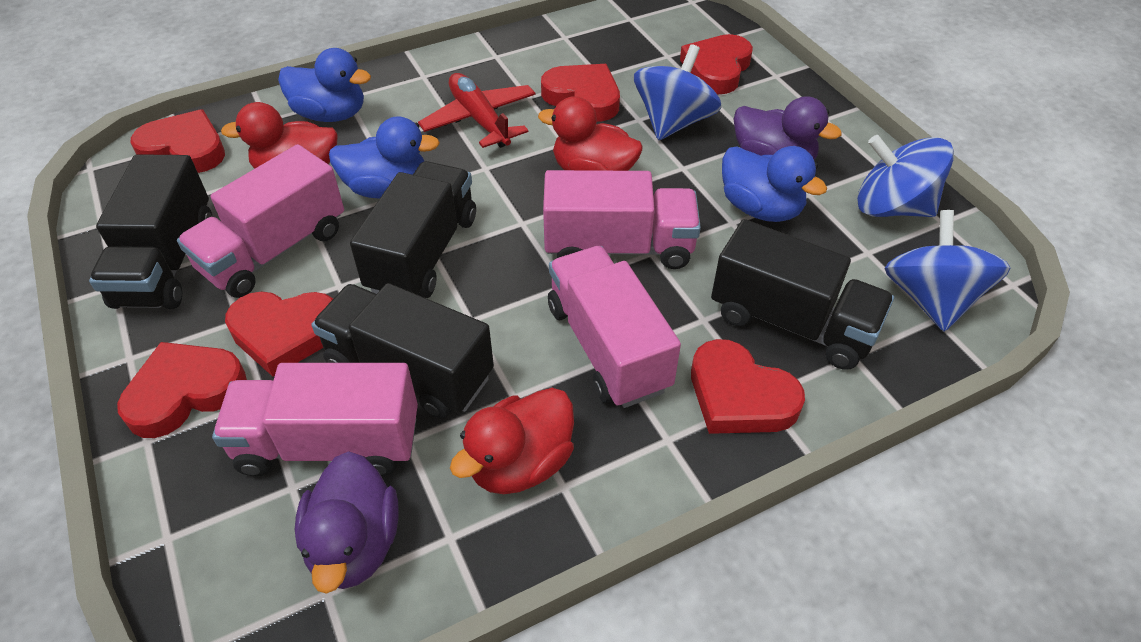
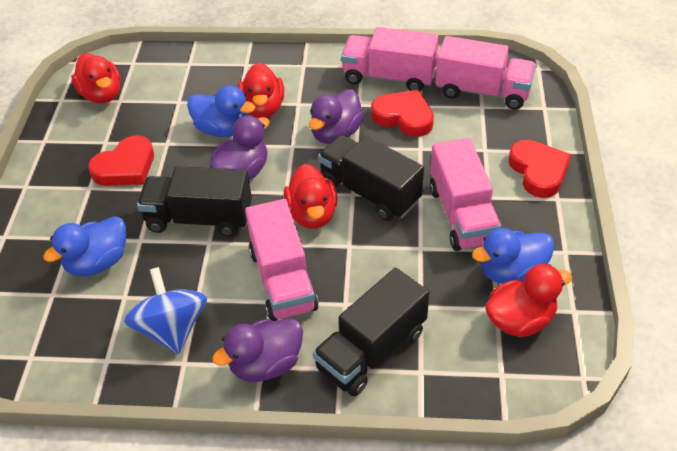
black truck: [89,154,212,309] [311,283,494,419] [350,161,476,298] [711,219,894,370] = 4 -> [137,166,252,237] [313,268,429,396] [318,135,424,221] = 3
blue spinning top: [634,44,722,140] [857,135,954,217] [885,210,1010,332] = 3 -> [124,267,207,354] = 1
purple duck: [295,452,398,594] [734,96,842,160] = 2 -> [210,116,270,180] [212,318,303,382] [309,89,364,144] = 3
red duck: [221,102,338,169] [450,388,574,494] [538,96,643,171] = 3 -> [71,53,121,104] [238,63,284,118] [284,164,337,228] [485,264,572,337] = 4
red heart: [117,342,247,438] [130,109,225,173] [225,291,333,377] [541,64,620,121] [680,34,753,94] [691,339,805,434] = 6 -> [88,135,154,186] [371,90,434,137] [508,140,571,198] = 3
red plane: [418,73,536,148] = 1 -> none = 0

